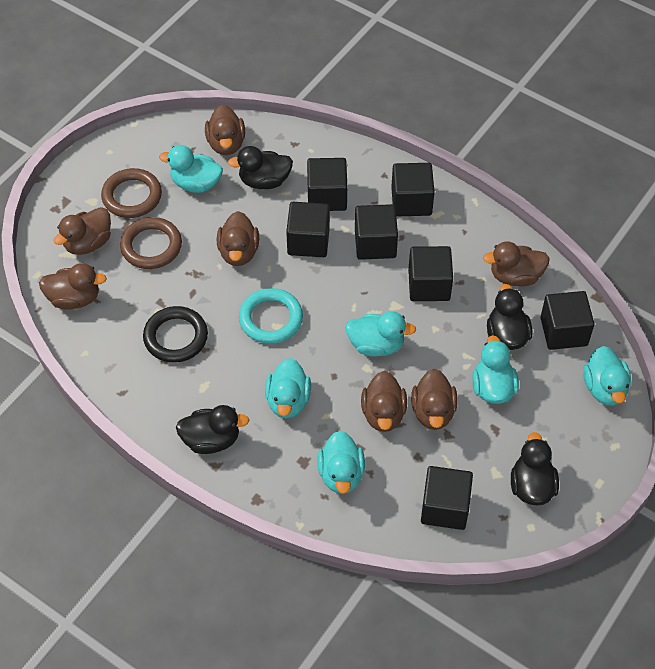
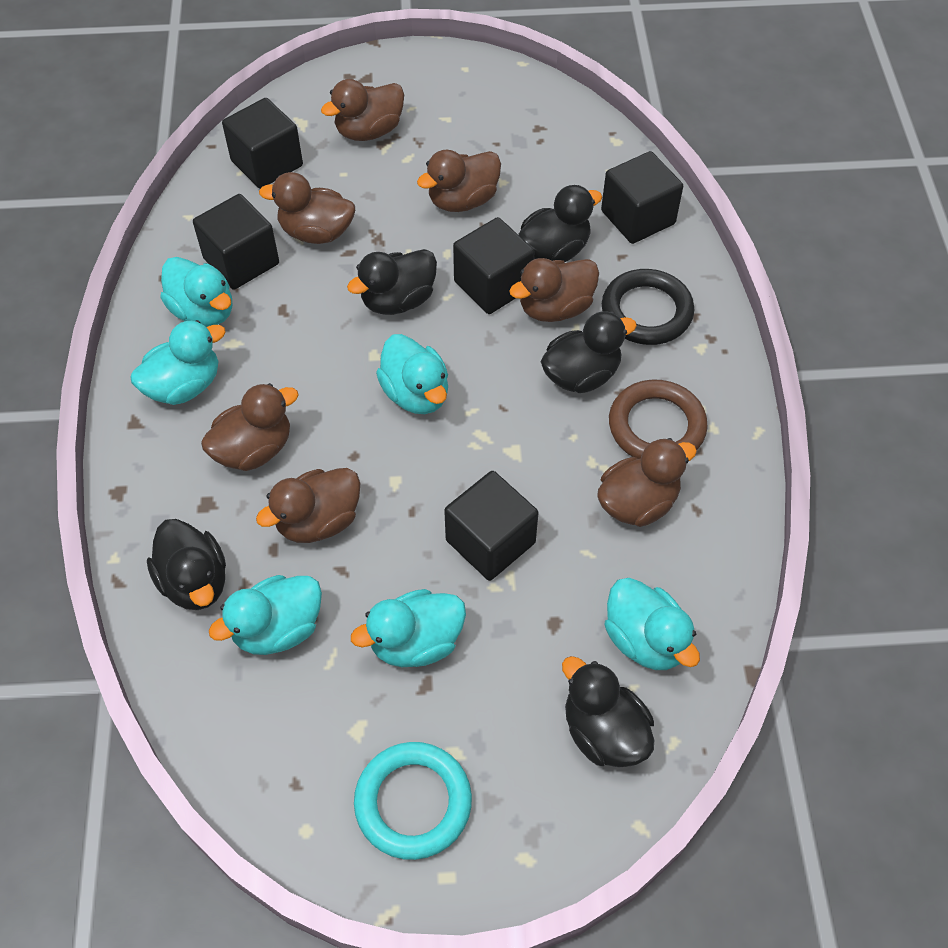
black cube: [286,202,330,257] [307,158,347,211] [355,204,398,260] [391,163,435,217] [408,246,453,301] [421,466,473,530] [540,291,594,350] = 7 -> [193,194,279,290] [222,98,303,189] [444,471,538,581] [453,217,535,314] [601,151,683,244] = 5
black duck: [176,405,249,454] [228,146,293,189] [487,284,532,350] [511,432,559,505] = 4 -> [147,519,226,610] [347,249,437,315] [518,185,602,262] [541,311,637,393] [562,656,654,767] = 5
brown ring: [101,168,162,218] [120,217,182,269] = 2 -> [609,379,708,459] = 1

